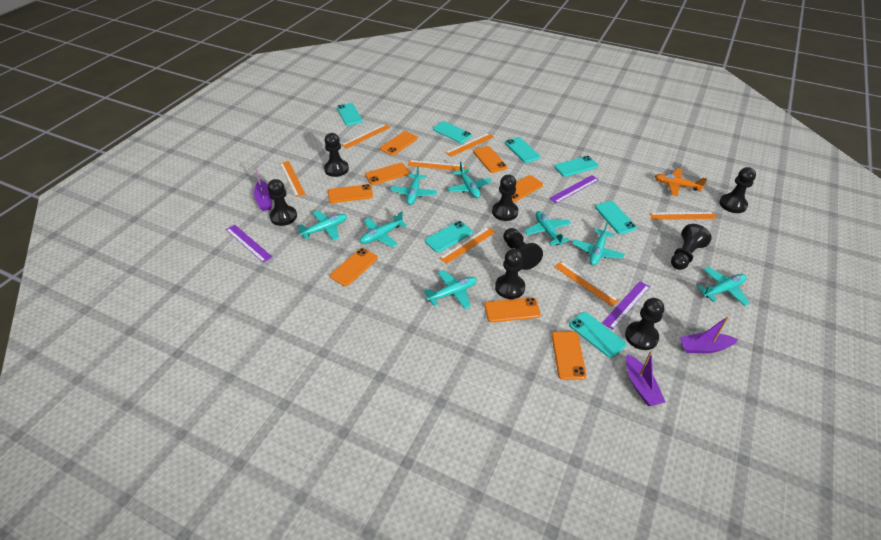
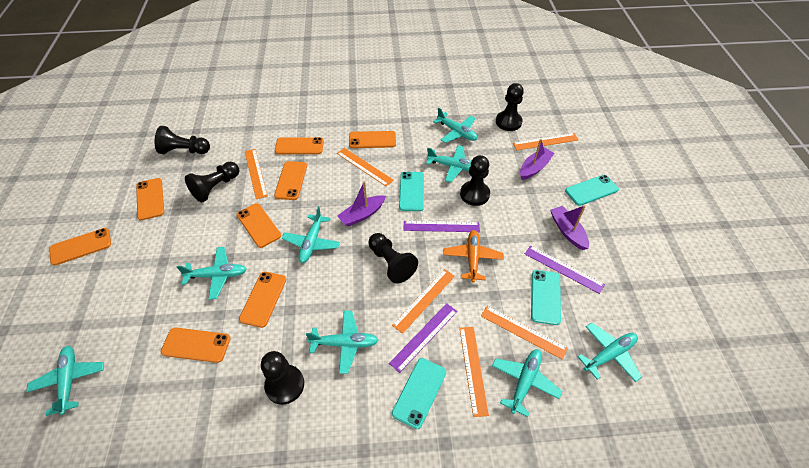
black pawn: [268,179,297,226] [324,133,349,177] [492,175,518,221] [495,249,525,299] [503,228,543,270] [625,298,664,350] [671,224,712,270] [719,167,756,213] = 8 -> [155,126,210,154] [185,162,239,203] [261,351,304,405] [368,233,418,284] [460,155,490,206] [496,83,524,131] = 6
orange ruler: [280,161,305,197] [341,124,390,149] [407,160,466,171] [439,227,495,264] [445,133,494,157] [554,261,619,306] [650,212,717,220] = 7 -> [245,149,268,199] [337,148,394,186] [392,269,455,334] [460,327,489,417] [481,306,568,360] [513,133,579,150] = 6
turquoise phone: [337,103,363,126] [425,221,473,252] [433,121,472,143] [505,137,540,163] [555,156,598,177] [569,312,626,358] [595,201,637,234] = 7 -> [392,358,446,429] [399,172,424,211] [531,270,561,325] [565,175,619,206] = 4

